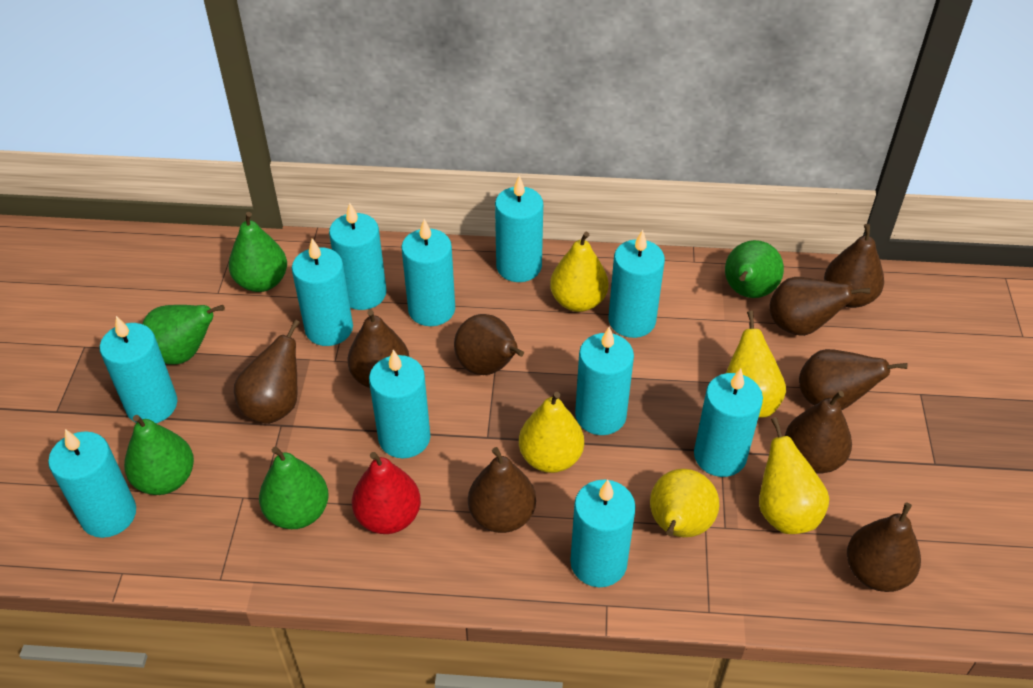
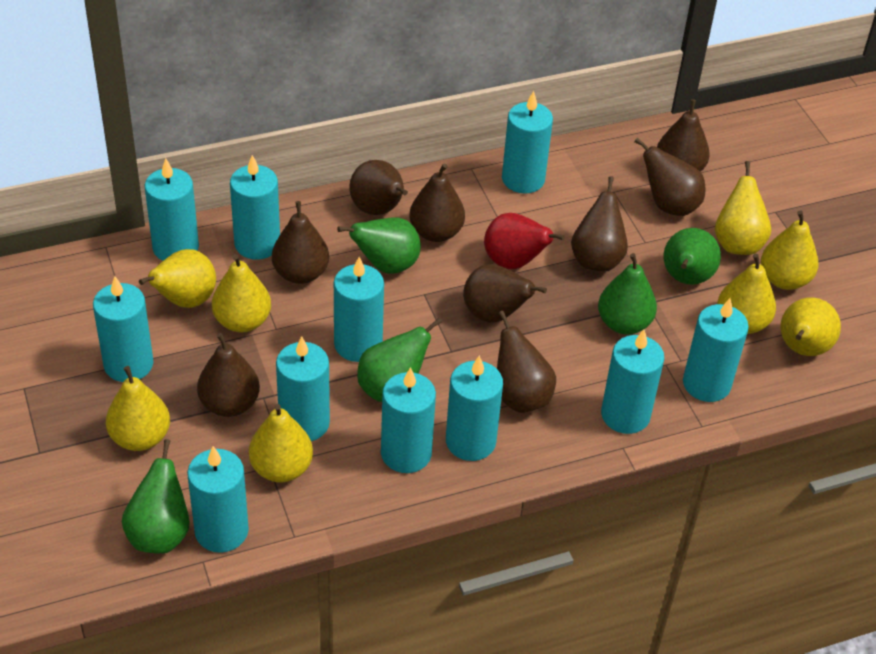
yellow pear: [519,392,584,473] [550,232,609,312] [650,469,719,537] [726,311,786,418] [759,417,829,534] = 5 -> [106,366,170,451] [139,249,216,308] [212,254,271,332] [249,404,313,482] [715,161,771,255] [717,254,776,334] [761,210,818,290] [780,297,841,356] = 8

